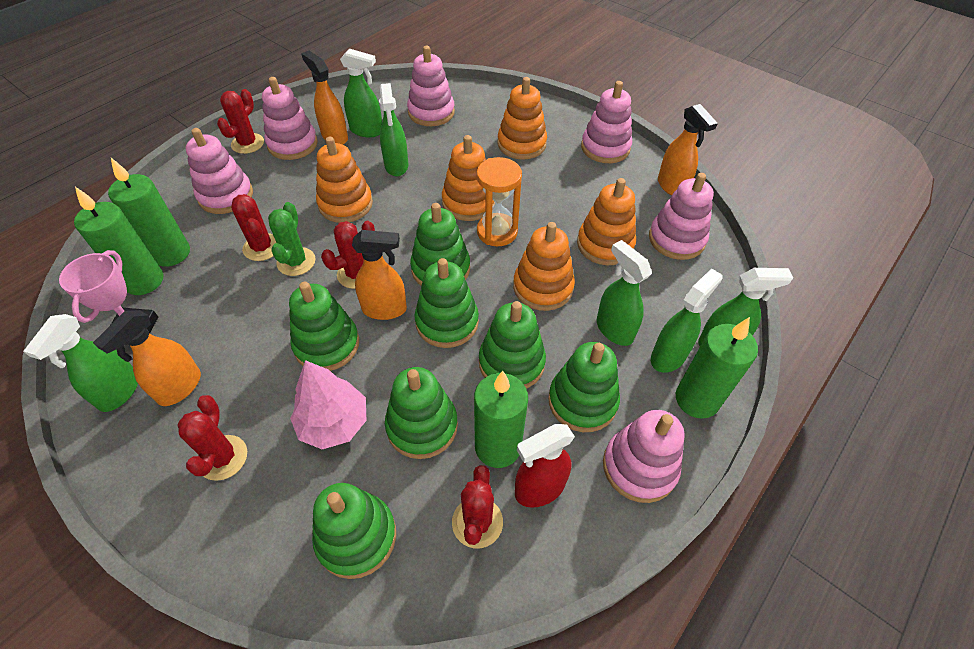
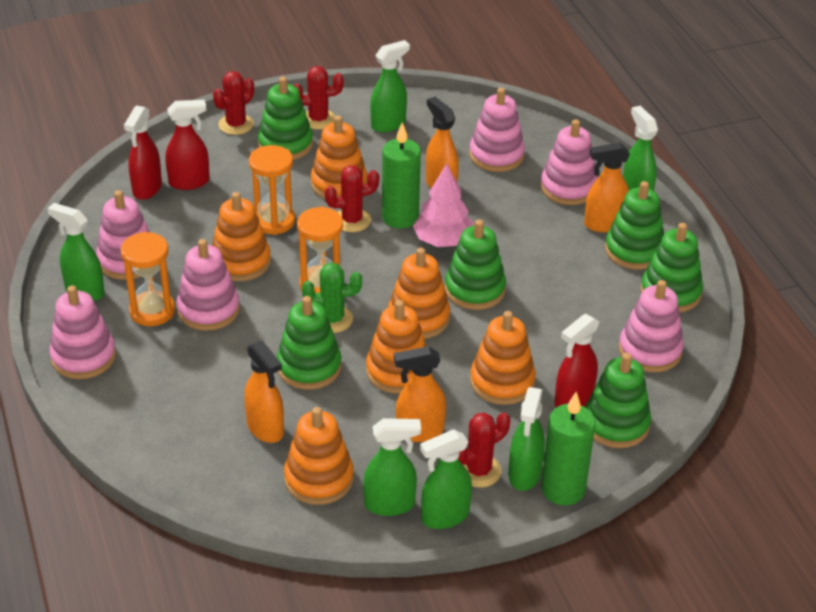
green candle: [74,187,163,295] [108,158,190,267] [474,371,528,468] [676,317,758,419] = 4 -> [382,122,421,229] [541,392,595,506] = 2
green stacking toy: [289,282,359,371] [312,483,396,579] [385,367,458,459] [410,203,470,286] [414,258,479,348] [479,301,546,389] [548,342,620,432] = 7 -> [258,77,313,160] [277,296,342,390] [445,220,506,310] [585,353,651,448] [605,181,664,270] [640,223,703,313] = 6
orange hourglass: [476,157,522,246] = 1 -> [120,232,175,326] [249,145,295,235] [297,206,343,293] = 3
orange stacking toy: [316,137,373,223] [442,135,495,221] [497,77,547,160] [513,222,575,311] [577,178,636,265] = 5 -> [212,192,271,281] [284,407,354,505] [311,116,367,199] [366,300,427,394] [388,248,450,339] [470,311,536,405] = 6
pink trophy: [59,250,158,333] = 1 -> none = 0
red cactus: [177,395,247,481] [217,89,264,154] [231,194,276,261] [321,221,375,289] [452,465,503,548] = 5 -> [213,71,254,135] [294,66,344,129] [325,165,379,232] [458,412,510,488] = 4
red spray bottle: [515,424,575,508] = 1 -> [124,105,162,200] [166,100,209,190] [555,314,599,408] = 3

